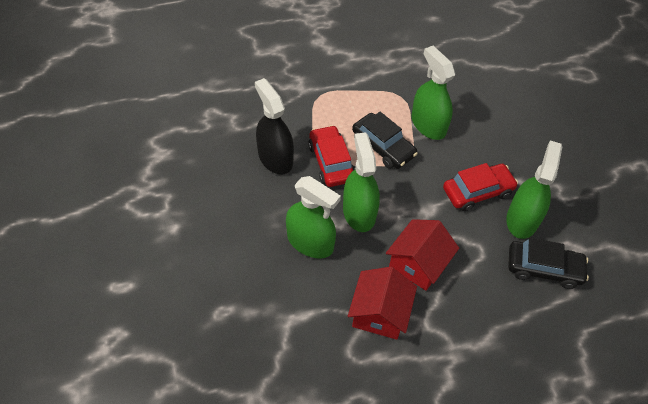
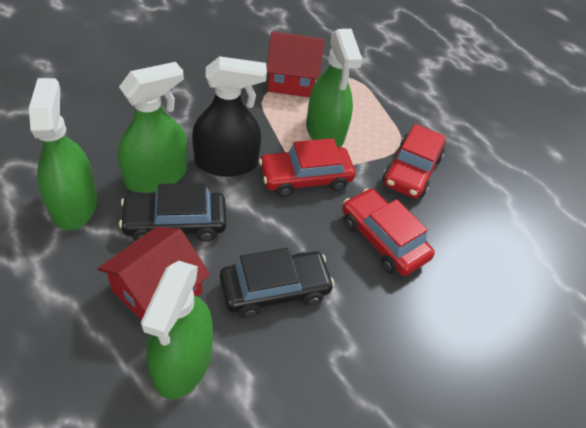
red car: [308,125,355,187] [443,163,518,211] = 2 -> [259,138,355,197] [342,188,435,276] [382,124,445,199] = 3

